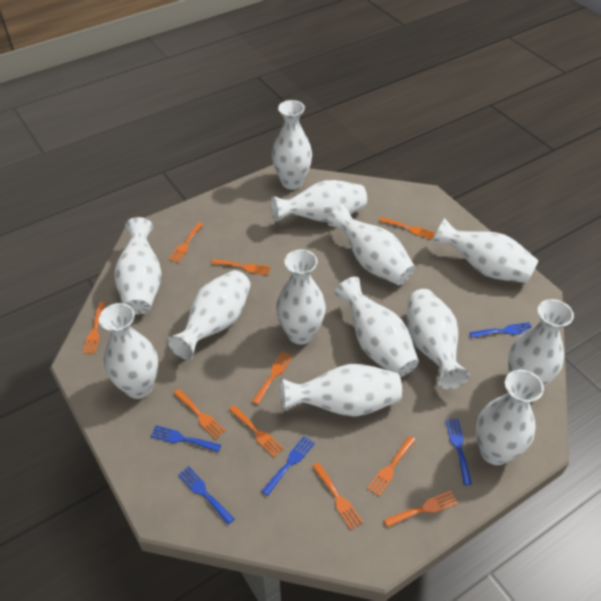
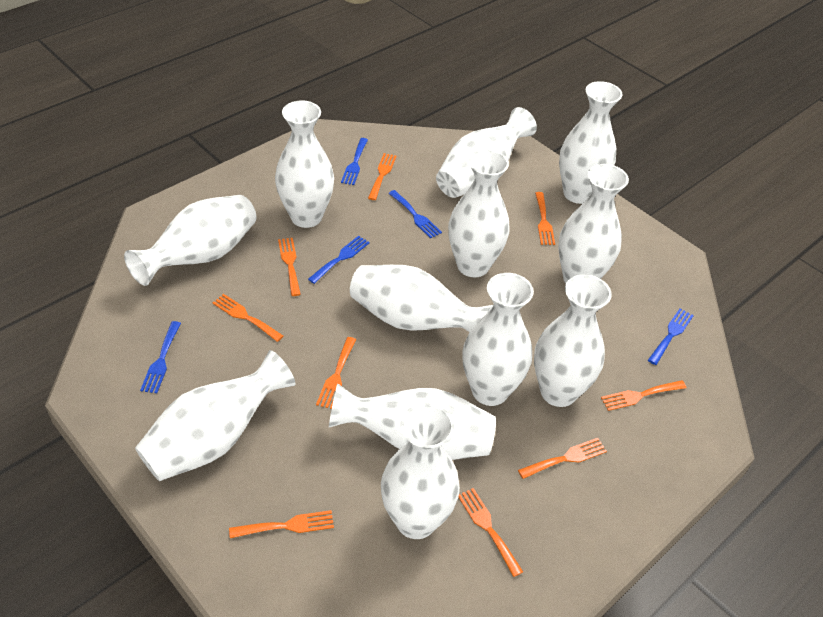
orange fork: [83,302,106,354] [168,222,204,263] [173,389,226,439] [211,259,271,275] [229,405,284,457] [252,351,293,405] [312,462,363,530] [367,436,416,496] [379,217,435,240] [384,491,458,527] = 10 -> [212,294,283,342] [229,510,334,538] [278,238,301,296] [316,337,356,409] [368,153,397,200] [458,488,523,577] [518,438,607,479] [535,192,555,245] [601,380,686,411] = 9
white vase: [99,303,158,399] [114,217,161,314] [167,270,251,360] [270,180,367,222] [272,100,312,190] [276,249,326,345] [280,364,402,417] [327,204,415,285] [335,277,419,377] [407,289,470,389] [433,218,539,283] [476,369,544,465] [508,299,574,387] = 13 -> [124,195,256,286] [135,350,295,481] [275,100,334,228] [329,383,496,460] [350,265,494,332] [381,403,460,539] [436,107,537,198] [448,149,510,277] [463,273,534,406] [534,274,612,407] [558,164,629,284] [559,81,622,204] = 12

